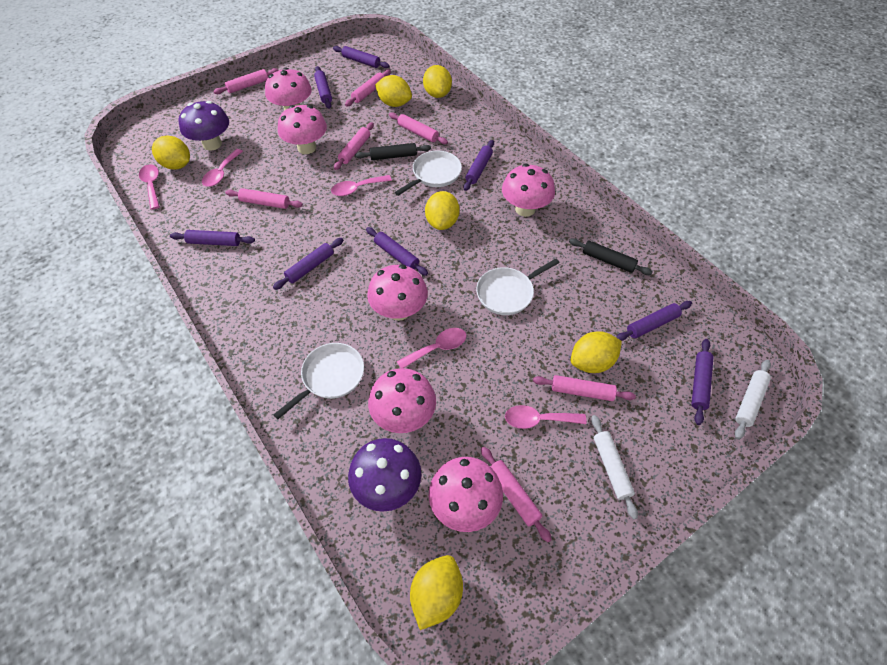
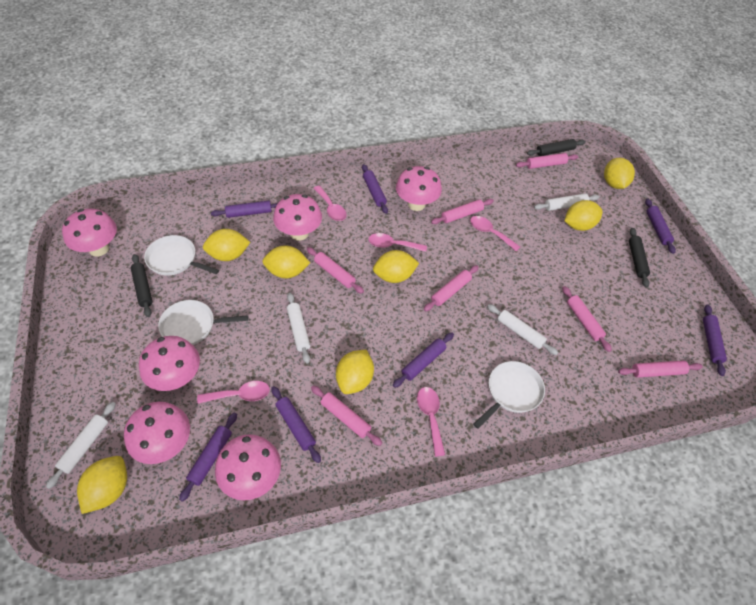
black rolling pin: [355,143,431,160] [569,238,653,275] = 2 -> [131,254,153,317] [527,139,586,156] [629,228,650,288] = 3
purple mushroom: [179,101,229,151] [348,438,421,512] = 2 -> none = 0
purple rolling pin: [170,230,255,246] [273,238,343,290] [314,66,332,109] [333,46,390,68] [366,227,428,276] [463,140,494,191] [616,301,692,341] [692,339,713,425] = 8 -> [179,413,237,502] [211,201,278,218] [271,386,321,463] [362,164,388,214] [393,333,454,388] [645,198,676,254] [703,304,727,376] = 7
white rolling pin: [591,415,638,519] [735,360,771,440] = 2 -> [46,402,116,489] [287,293,310,363] [487,304,558,355] [534,193,600,211] = 4
yellow lemon: [152,136,190,170] [375,75,412,107] [410,555,463,630] [423,65,452,98] [425,191,460,230] [571,331,622,373] = 6 -> [77,456,127,514] [203,229,250,261] [262,245,310,278] [336,350,374,394] [373,250,419,283] [565,200,603,231] [604,158,635,189] = 7

